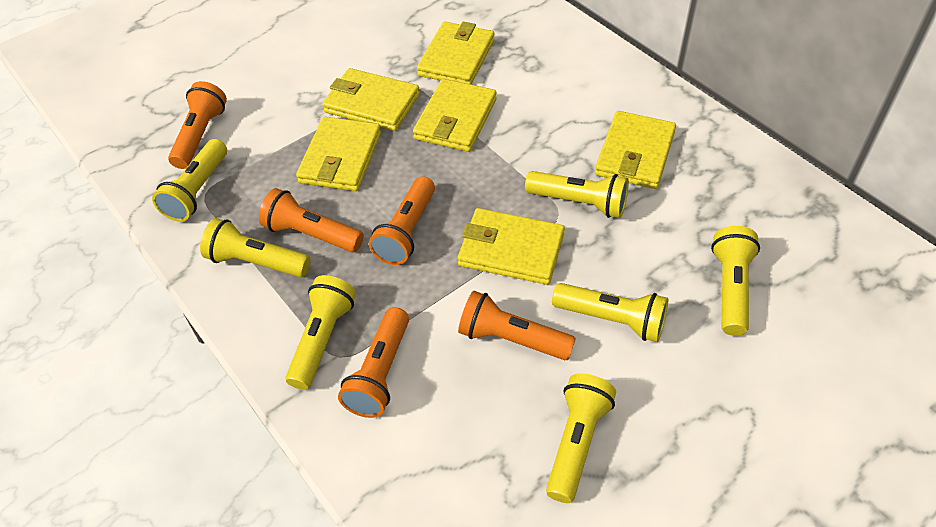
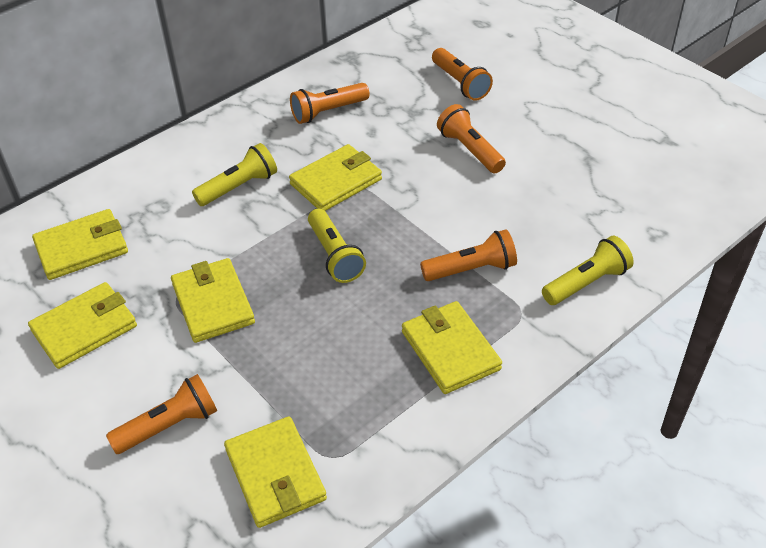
yellow flashlight: [152,139,227,222] [200,218,311,277] [285,275,356,390] [525,171,629,218] [546,374,616,503] [552,283,668,342] [711,226,760,336] = 7 -> [192,143,277,206] [308,209,366,283] [542,236,634,305] = 3

